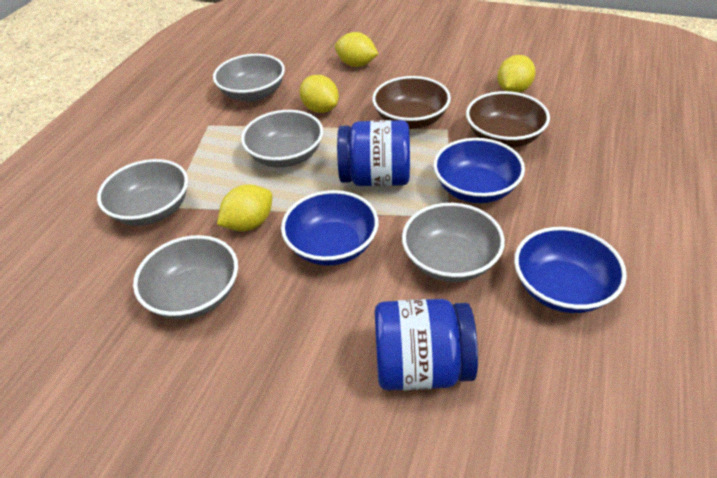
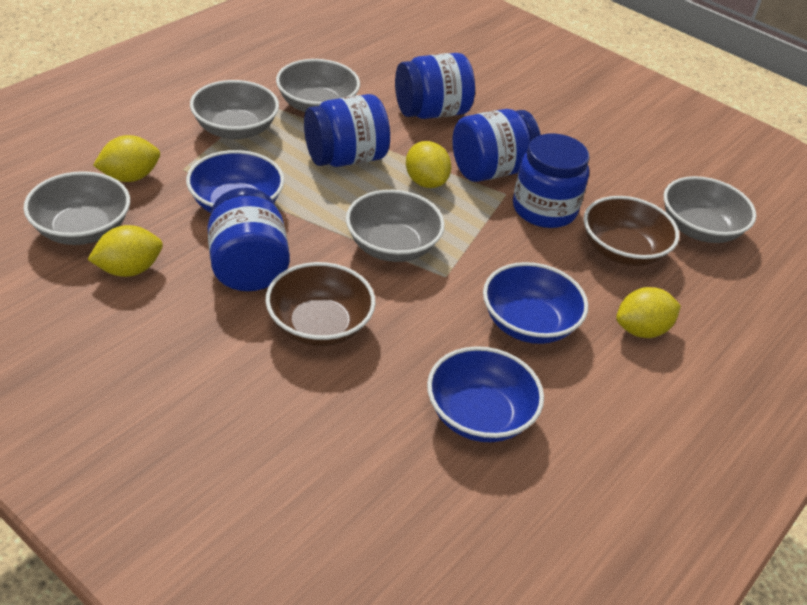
blue jar: [337,120,410,186] [375,299,478,391] = 2 -> [207,187,290,291] [304,94,390,167] [395,53,475,119] [452,109,541,182] [513,134,590,228] = 5

